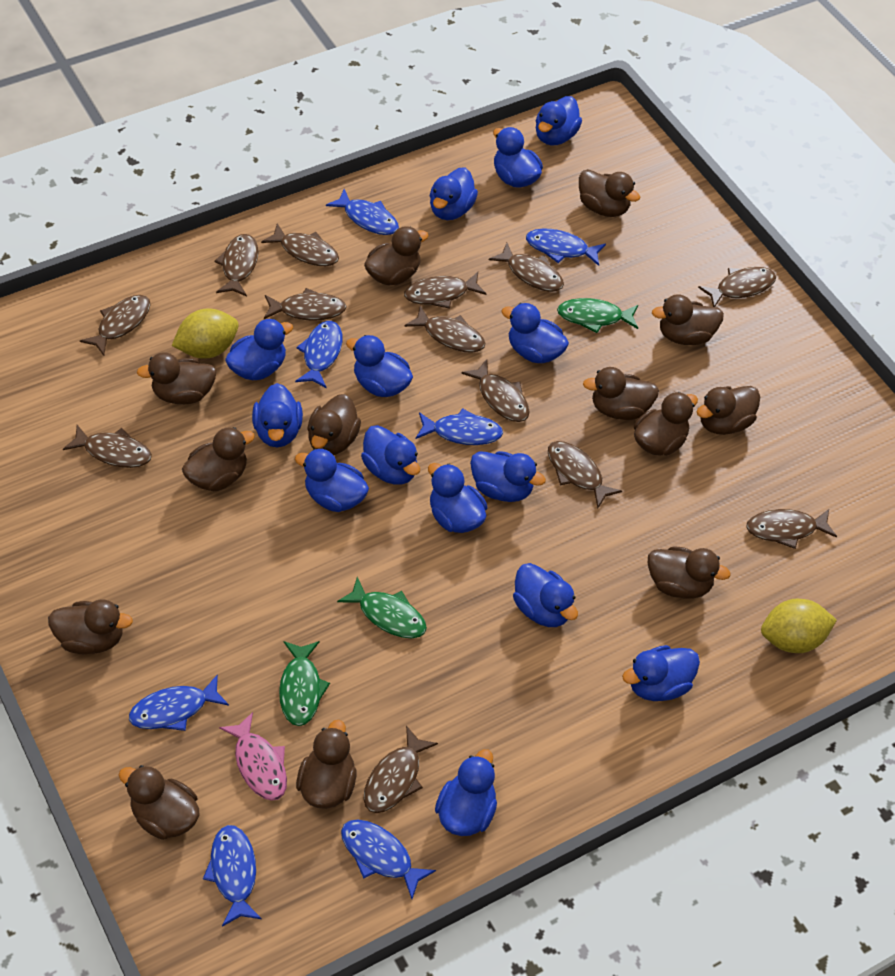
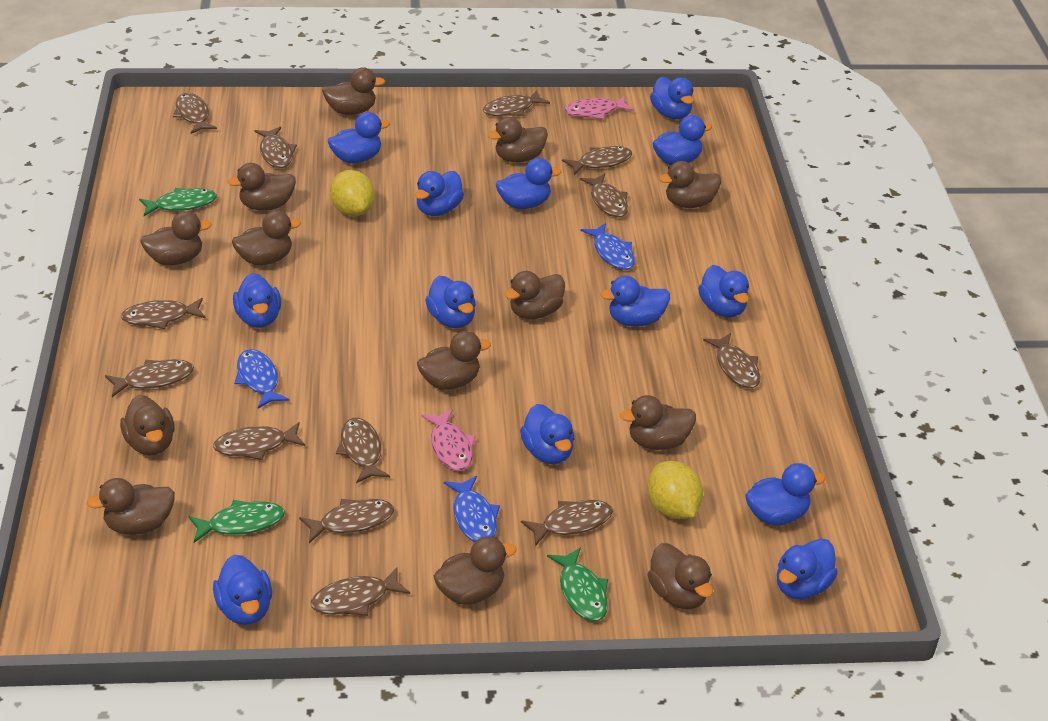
blue duck: [225,319,293,380] [252,383,303,447] [295,449,369,512] [346,335,413,397] [361,425,420,485] [428,463,487,533] [430,167,478,220] [435,749,497,836] [470,451,546,502] [493,127,543,188] [501,303,569,363] [513,563,578,627] [536,96,582,145] [622,645,700,701] = 14 -> [213,554,272,625] [233,273,281,328] [328,112,390,163] [415,171,464,216] [425,276,476,328] [496,158,561,209] [520,404,575,464] [600,276,670,327] [650,77,694,119] [653,115,712,165] [698,265,749,317] [745,463,825,525] [777,538,838,599] = 13
blue fish: [129,674,229,731] [203,825,262,927] [295,321,343,388] [326,189,399,235] [341,820,436,899] [416,408,503,445] [526,229,606,266] = 7 -> [235,349,289,409] [444,476,500,542] [581,223,635,270] = 3
pink fish: [219,712,287,801] = 1 -> [421,409,476,471] [564,96,634,119] = 2

